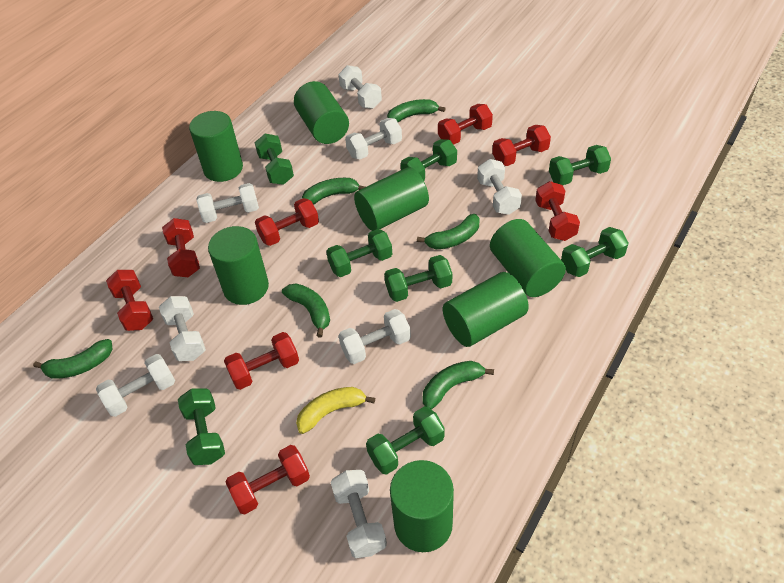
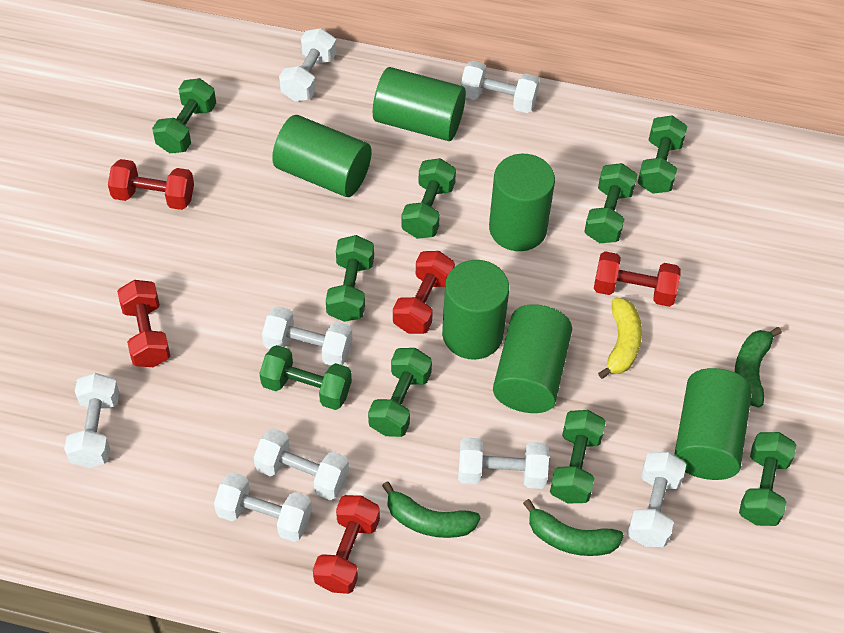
green banana: [33,339,112,379] [282,283,330,337] [302,178,365,205] [387,99,446,123] [417,214,480,249] [423,361,494,409] = 6 -> [382,481,481,538] [523,499,624,556] [735,327,782,407] = 3
green cylinder: [189,111,243,182] [208,226,269,305] [294,81,349,144] [354,167,429,231] [390,460,454,552] [443,272,529,347] [490,219,566,297] = 7 -> [272,115,372,197] [373,67,466,141] [442,260,509,360] [489,154,555,251] [493,304,572,413] [674,368,752,480] = 6
green dumbbell: [178,388,225,465] [254,134,294,185] [326,229,392,277] [366,406,445,475] [384,255,452,302] [401,139,457,180] [549,145,611,185] [561,227,628,277] = 8 -> [152,78,216,153] [259,345,352,410] [326,235,374,322] [368,348,432,437] [401,158,456,239] [550,410,606,503] [584,163,637,243] [637,115,687,194] [739,432,796,526] = 9
red dumbbell: [106,270,153,331] [162,218,200,277] [224,332,299,390] [226,445,310,514] [255,198,319,246] [438,104,493,145] [492,125,551,166] [535,181,580,241] = 8 -> [108,159,194,210] [117,280,170,367] [313,495,380,594] [393,251,455,334] [594,251,681,307] = 5

